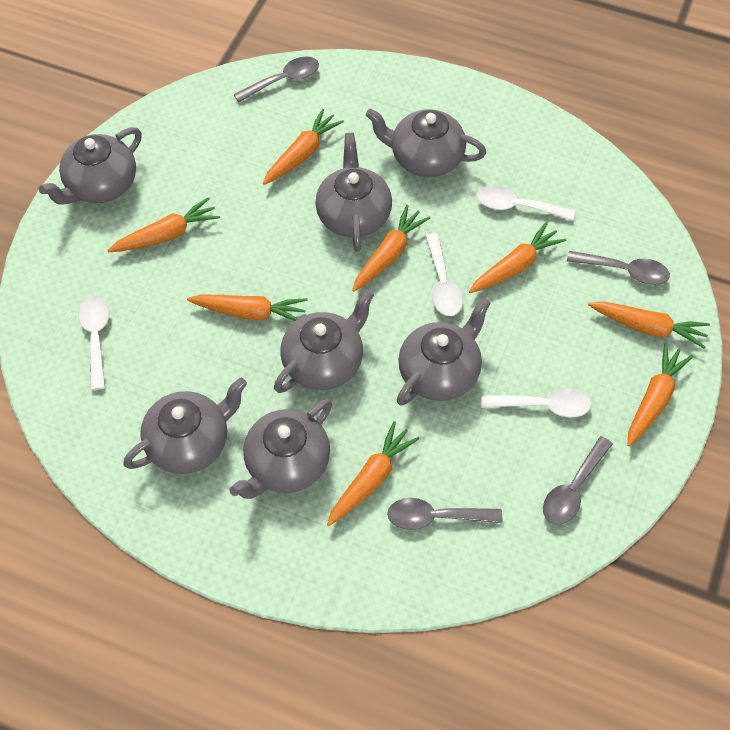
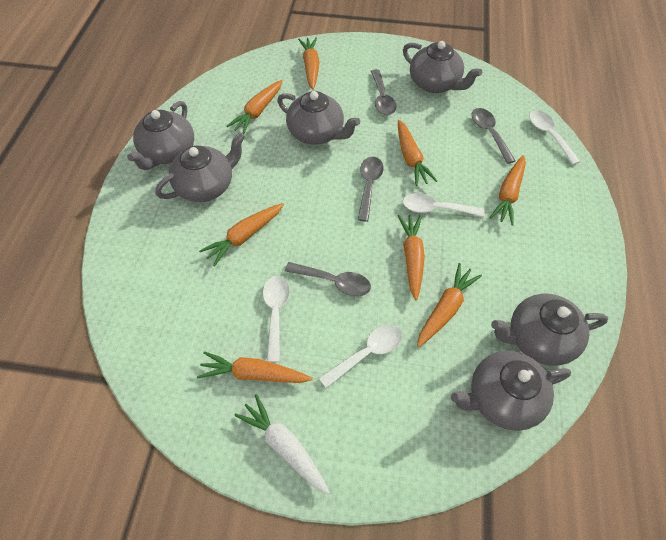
grey teapot: [39,127,142,204] [123,378,247,474] [229,399,332,499] [274,289,374,393] [315,133,392,252] [366,108,486,177] [397,298,491,405] = 7 -> [127,101,194,170] [155,132,245,202] [277,91,360,145] [403,41,482,93] [451,351,571,431] [491,294,608,366] = 6
white carrot: none = 0 -> [234,394,330,494] = 1

